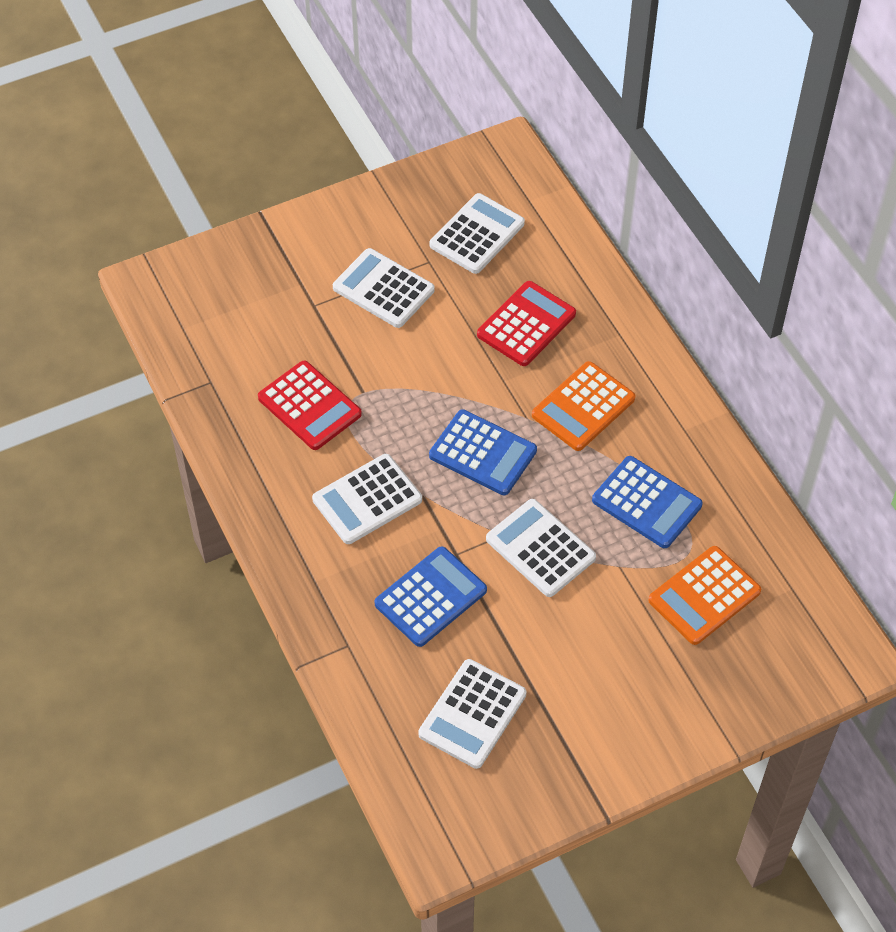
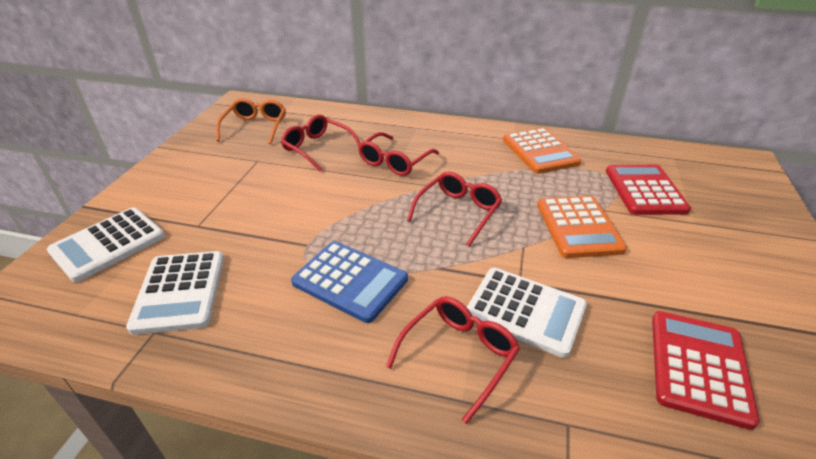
blue calculator: [374,546,487,647] [429,409,537,495] [592,456,703,548] = 3 -> [291,241,408,323] = 1
orange glasses: none = 0 -> [216,98,286,144] = 1
red glasses: none = 0 -> [281,115,361,172] [358,132,439,176] [386,296,520,424] [407,172,502,247] = 4
white calculator: [312,454,422,544] [333,248,435,328] [418,659,526,769] [430,193,525,274] [486,499,596,597] = 5 -> [47,207,165,282] [126,251,224,335] [467,268,587,358] = 3

